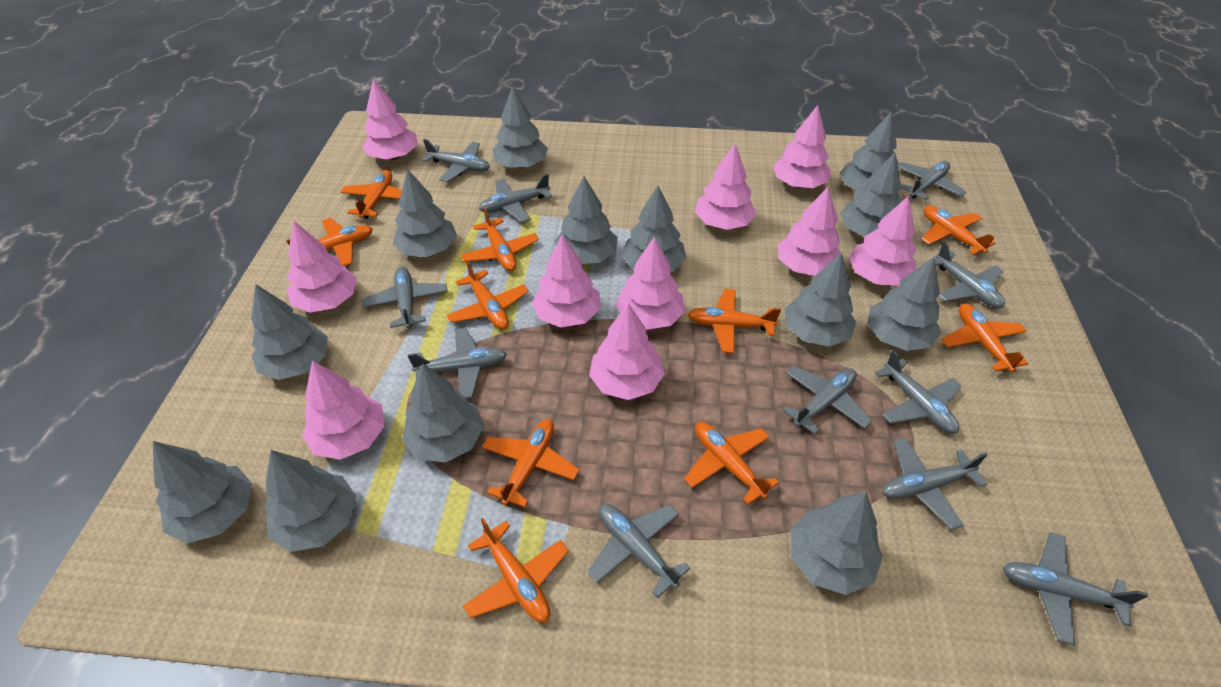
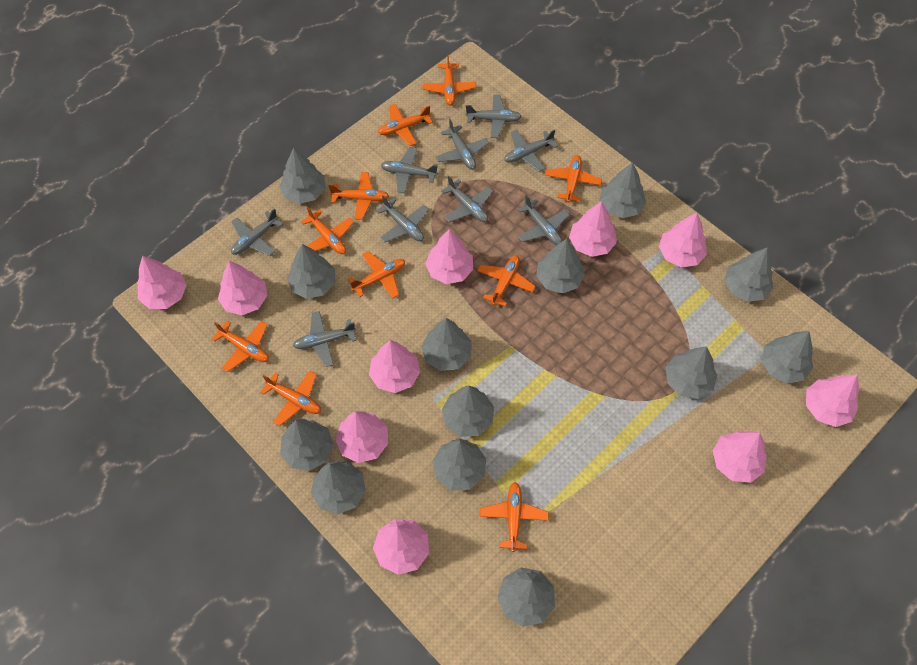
grey plane: [362,266,448,329] [408,328,507,398] [422,139,490,182] [479,174,553,223] [588,503,691,598] [783,366,872,434] [875,350,962,434] [882,437,987,530] [898,161,966,200] [935,242,1005,308] [1003,532,1148,645] = 11 -> [231,208,283,256] [293,311,356,367] [376,196,429,243] [381,147,438,193] [436,119,489,170] [441,176,493,222] [466,95,522,138] [504,129,558,172] [517,195,569,245] = 9

